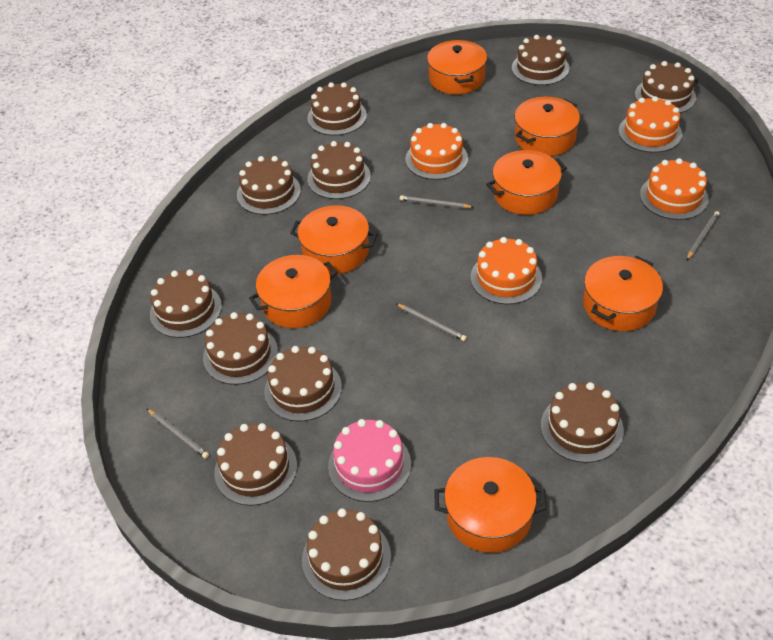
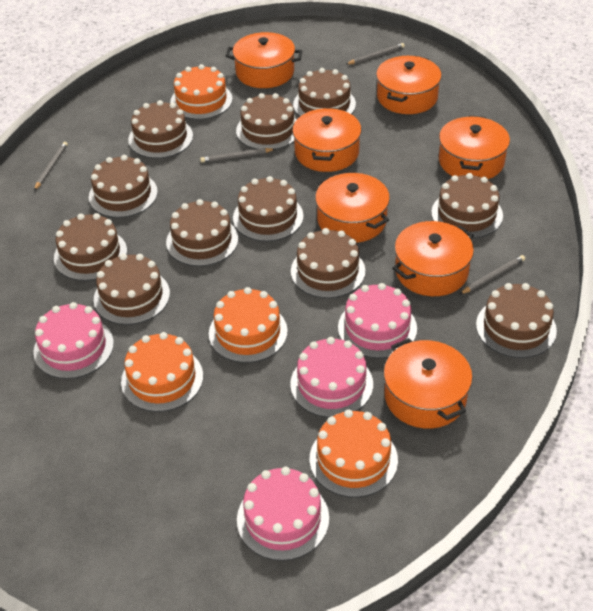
pink cake: [328,419,411,502] = 1 -> [33,302,114,379] [237,467,329,561] [290,337,373,417] [338,283,417,358] = 4

